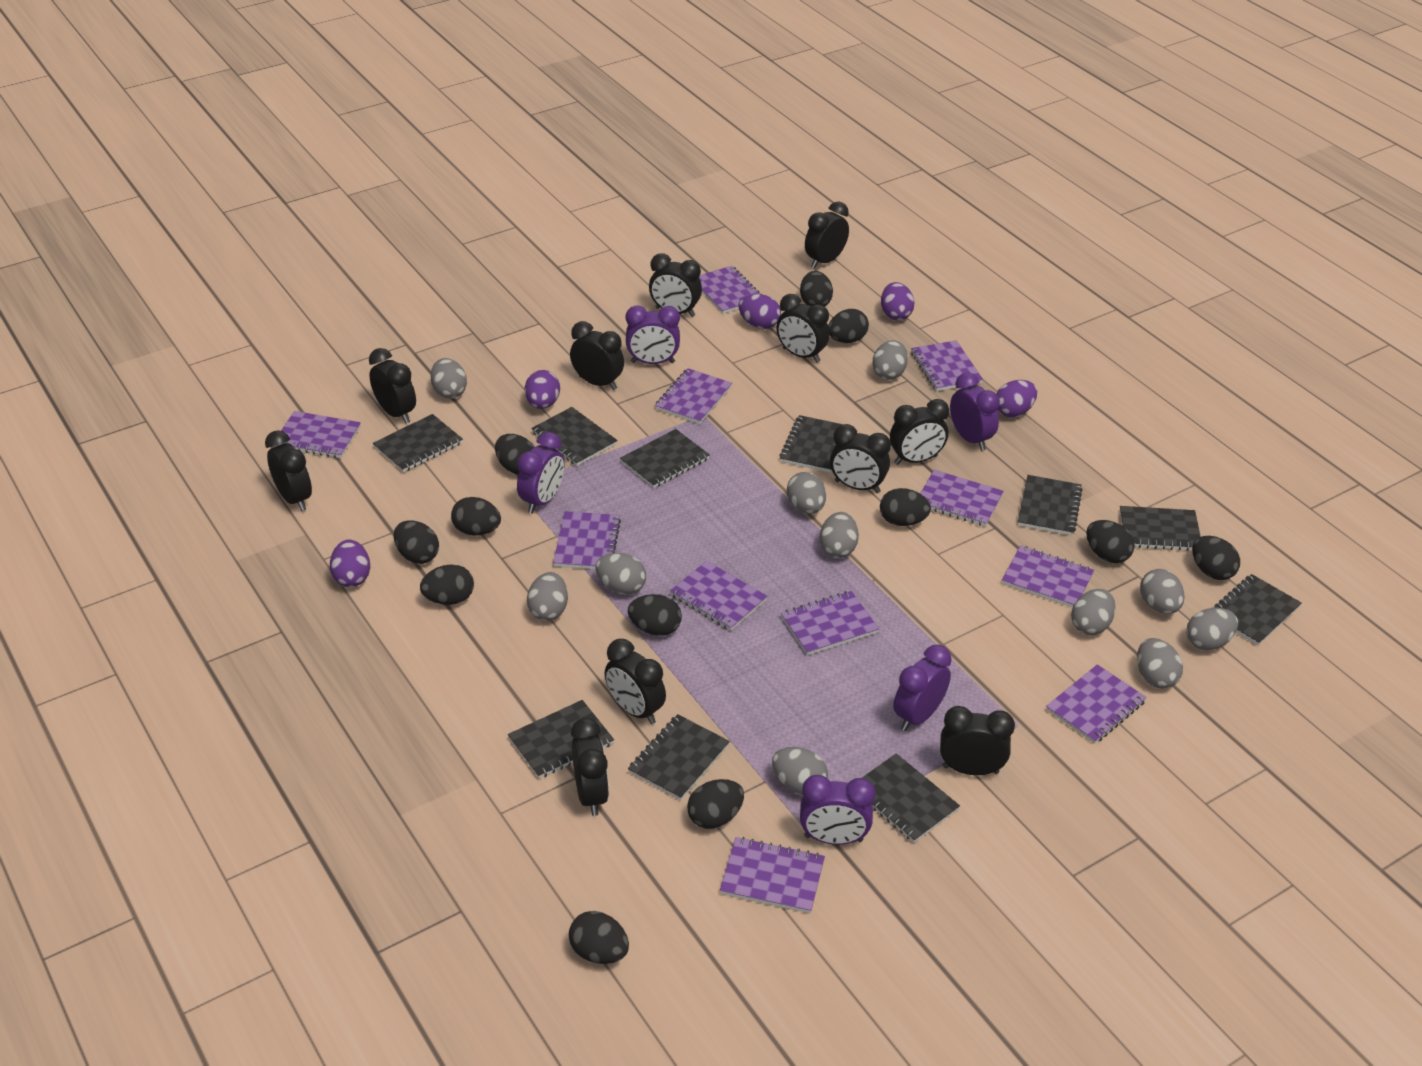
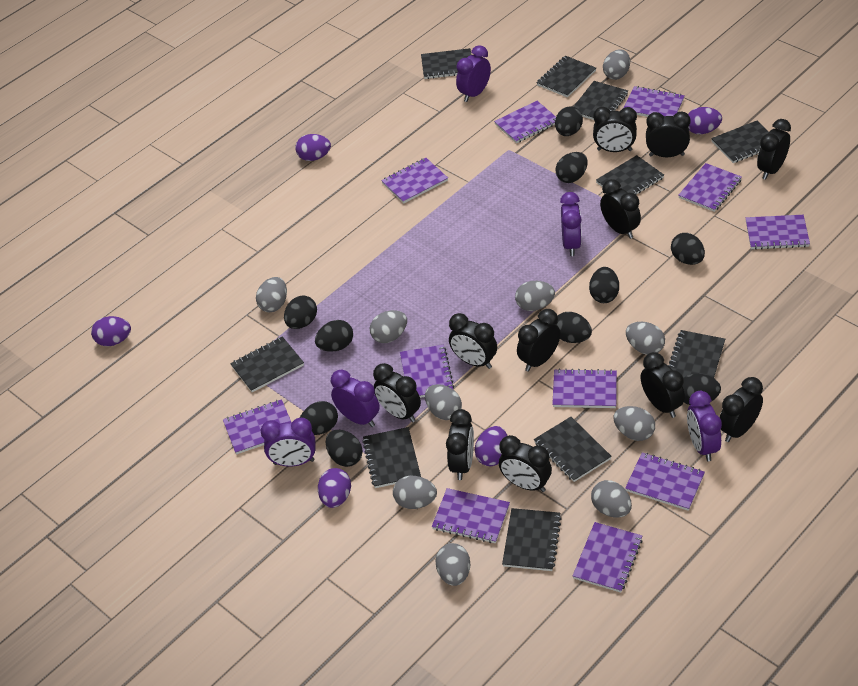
black egg: [394,520,439,564] [420,564,474,605] [451,497,501,536] [495,434,535,474] [569,911,629,964] [628,594,682,636] [687,779,744,829] [800,271,833,307] [828,309,869,343] [880,488,931,526] [1086,520,1135,563] [1192,536,1240,580] = 12 -> [284,296,317,329] [300,401,338,435] [315,320,353,351] [326,430,363,467] [555,106,583,136] [555,152,588,183] [556,312,592,343] [589,267,619,303] [671,233,705,265] [683,374,721,405] = 10
grey egg: [430,358,467,399] [527,572,568,621] [595,553,646,595] [772,747,828,795] [787,472,826,514] [820,512,859,558] [872,340,908,380] [1071,589,1116,635] [1137,638,1183,689] [1140,569,1185,614] [1186,608,1238,651] = 11 -> [256,277,287,312] [370,310,407,343] [393,476,437,509] [425,384,462,420] [435,543,470,586] [515,281,555,311] [591,480,632,517] [603,49,630,80] [613,406,655,441] [626,322,665,355] = 10

